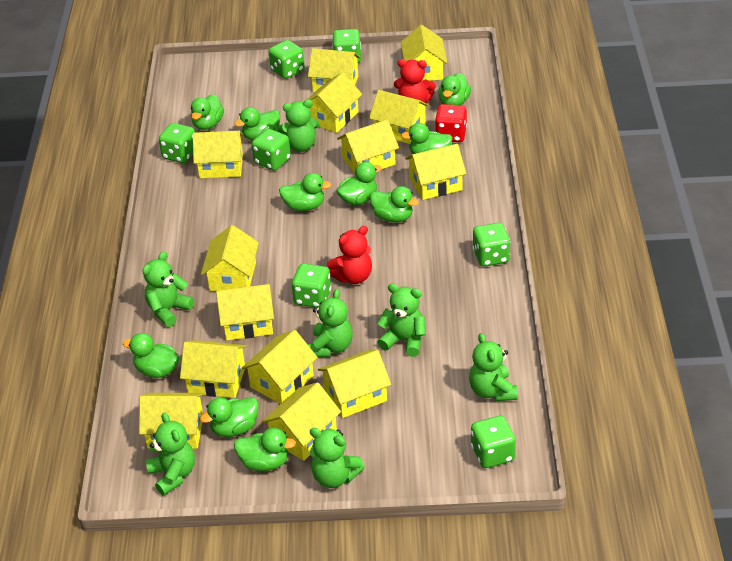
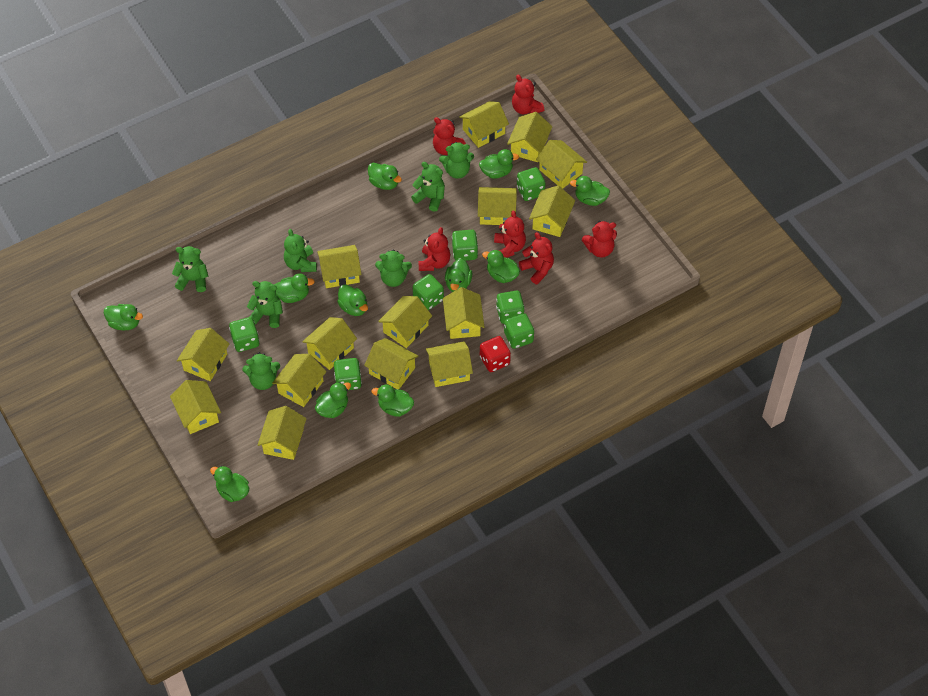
green duck: [123,333,179,378] [191,94,224,130] [200,397,259,437] [234,107,280,141] [234,428,296,471] [279,173,331,211] [337,162,381,205] [370,186,419,222] [401,123,453,154] [438,73,471,105] = 10 -> [104,304,143,330] [210,466,249,502] [274,273,315,303] [315,382,351,418] [337,285,368,316] [368,163,402,190] [371,385,414,417] [445,258,472,292] [479,149,519,179] [482,250,520,283] [570,176,610,206] = 11
red teddy bear: [327,226,372,284] [394,59,436,106] = 2 -> [419,227,451,271] [433,117,466,155] [494,211,526,258] [512,75,544,114] [519,232,554,284] [582,220,617,257] = 6
yellow house: [139,393,204,449] [180,340,247,398] [193,131,243,178] [201,225,259,291] [216,284,274,340] [242,330,318,404] [262,382,341,461] [307,72,362,133] [308,48,361,92] [318,350,391,418] [337,119,399,173] [369,90,429,144] [401,25,447,81] [405,144,466,200] = 14 -> [170,380,221,434] [177,328,229,381] [258,406,307,460] [272,354,327,407] [302,317,357,370] [317,245,361,288] [364,338,419,389] [378,296,432,348] [426,341,473,387] [443,287,484,339] [459,101,509,148] [478,187,517,225] [507,112,552,162] [529,186,575,237] [536,140,587,189] = 15

